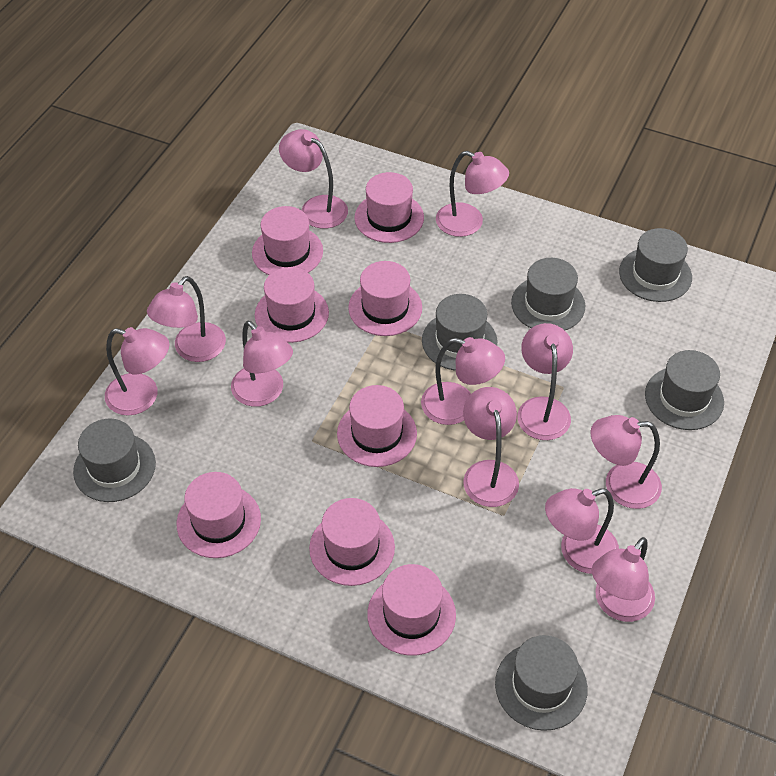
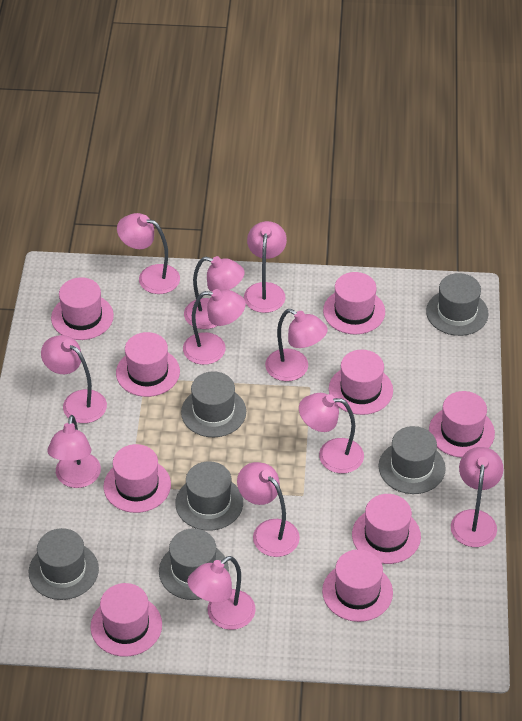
pink hat: [177,472,261,558] [252,206,323,275] [255,267,329,343] [309,498,395,586] [337,385,417,467] [348,261,422,336] [354,172,424,243] [367,564,456,656] = 8 -> [51,277,114,340] [90,583,162,657] [104,444,171,513] [116,332,180,397] [322,549,393,622] [323,272,385,334] [329,350,393,415] [352,494,421,564] [429,391,495,458] = 9

